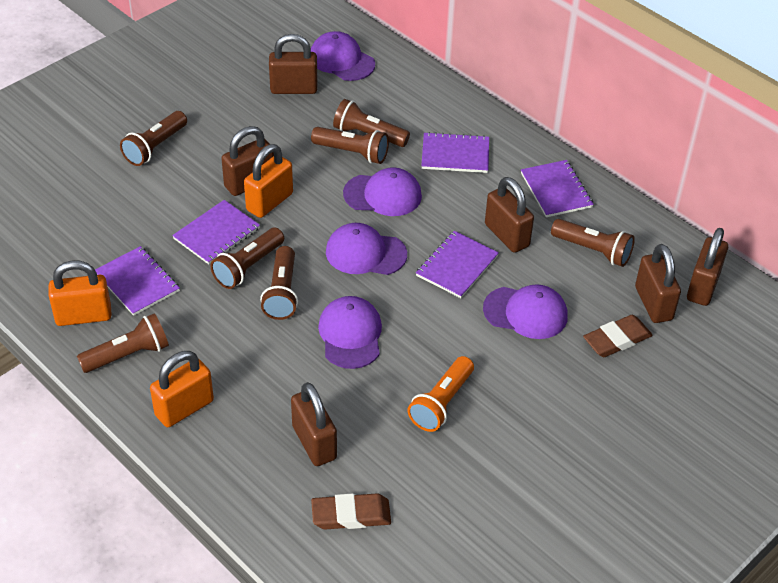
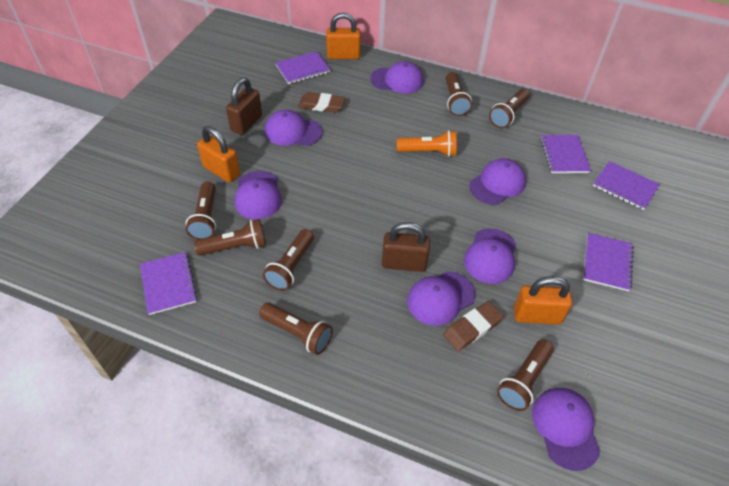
brown padlock: [221,126,274,196] [269,34,318,94] [291,382,337,466] [485,177,534,253] [635,244,681,323] [687,228,728,306] = 6 -> [226,78,262,135] [382,222,430,272] = 2
purple cap: [311,31,375,81] [318,296,382,369] [326,223,407,275] [343,168,422,216] [483,284,568,339] = 5 -> [234,171,282,219] [265,110,322,146] [370,61,424,93] [407,271,475,326] [464,228,516,284] [469,158,526,205] [532,388,600,471] = 7

